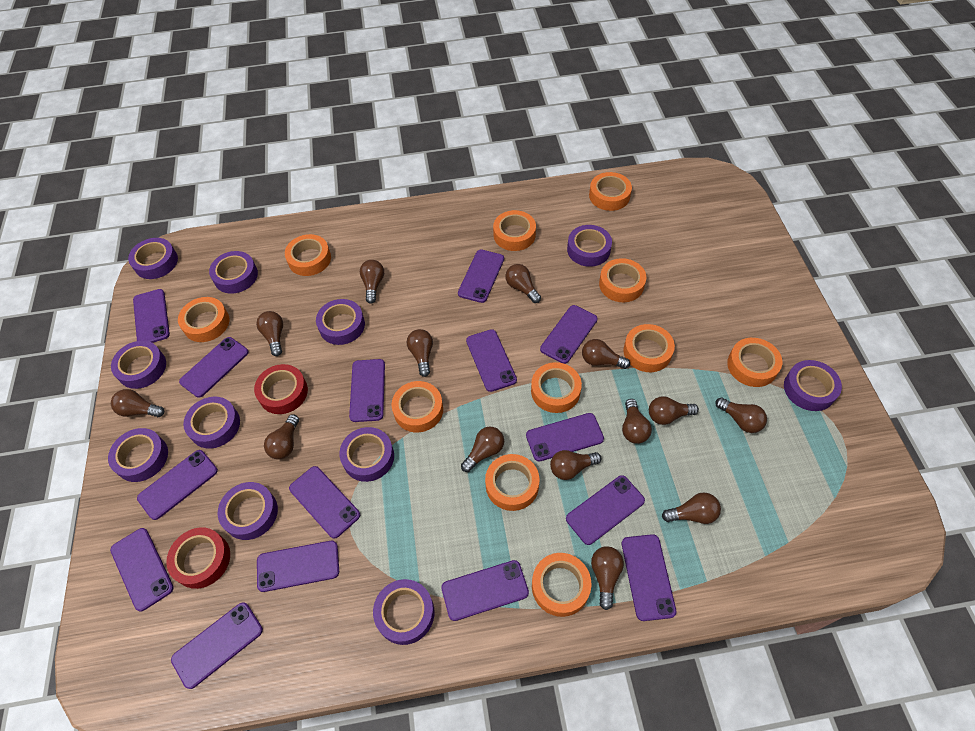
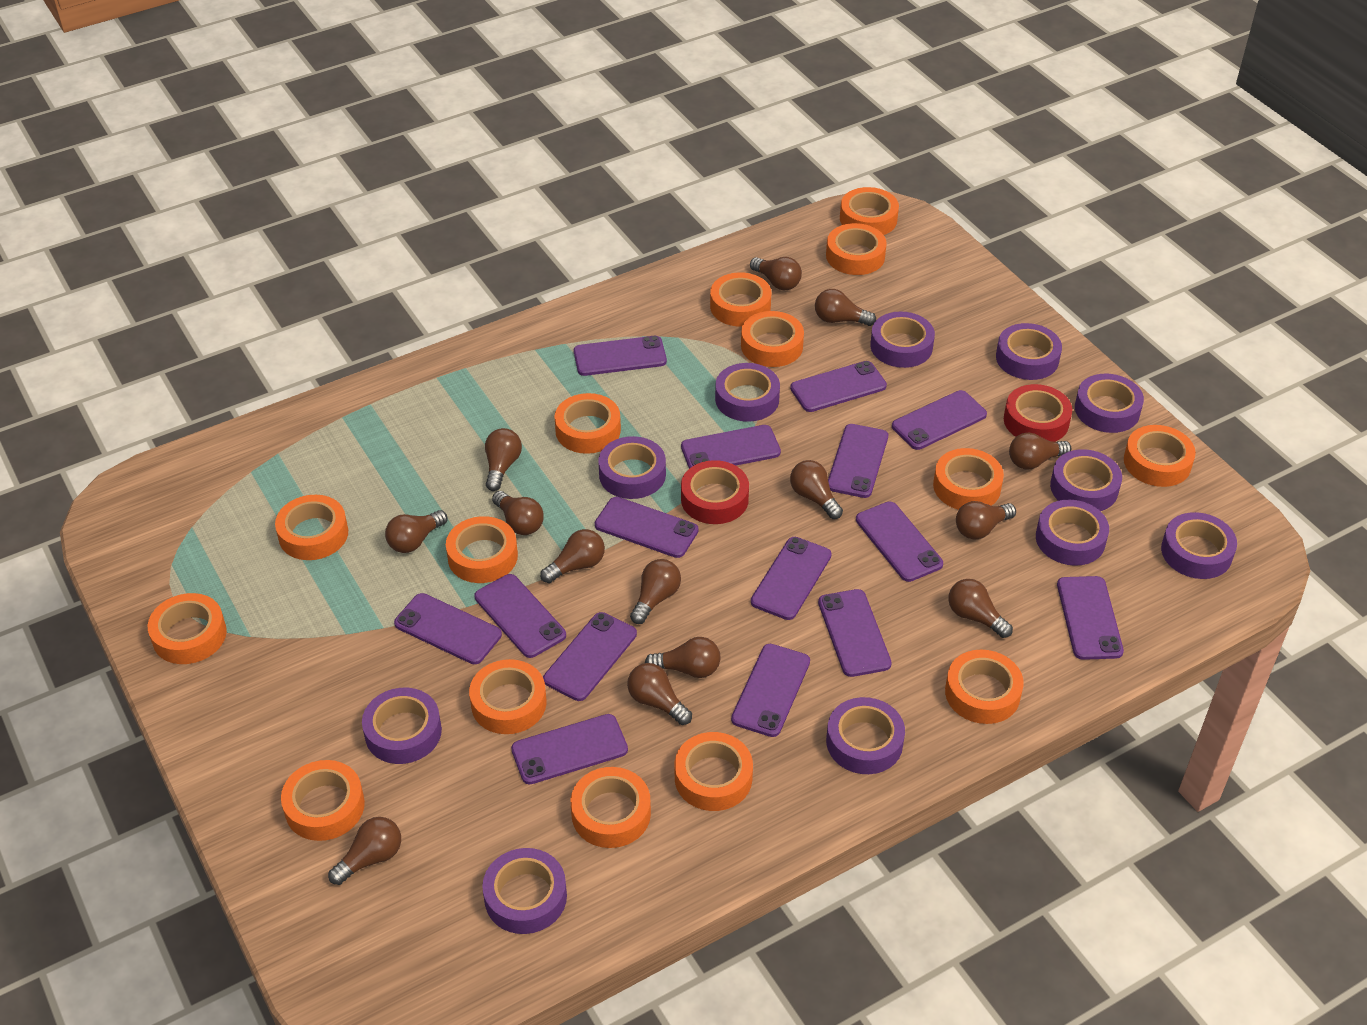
orange tape: [178,297,229,342] [285,234,331,276] [392,381,443,432] [485,454,539,511] [493,210,536,251] [531,362,582,413] [532,553,591,617] [589,172,632,211] [599,258,646,302] [623,324,675,372] [727,338,782,387] = 11 -> [148,593,227,664] [275,495,348,560] [281,760,365,841] [446,516,518,583] [469,659,547,734] [554,393,621,454] [571,767,651,848] [675,732,753,811] [710,272,771,327] [741,311,804,367] [826,223,887,275] [840,187,899,235] [933,448,1004,510] [945,650,1024,724] [1124,425,1196,487] = 15

